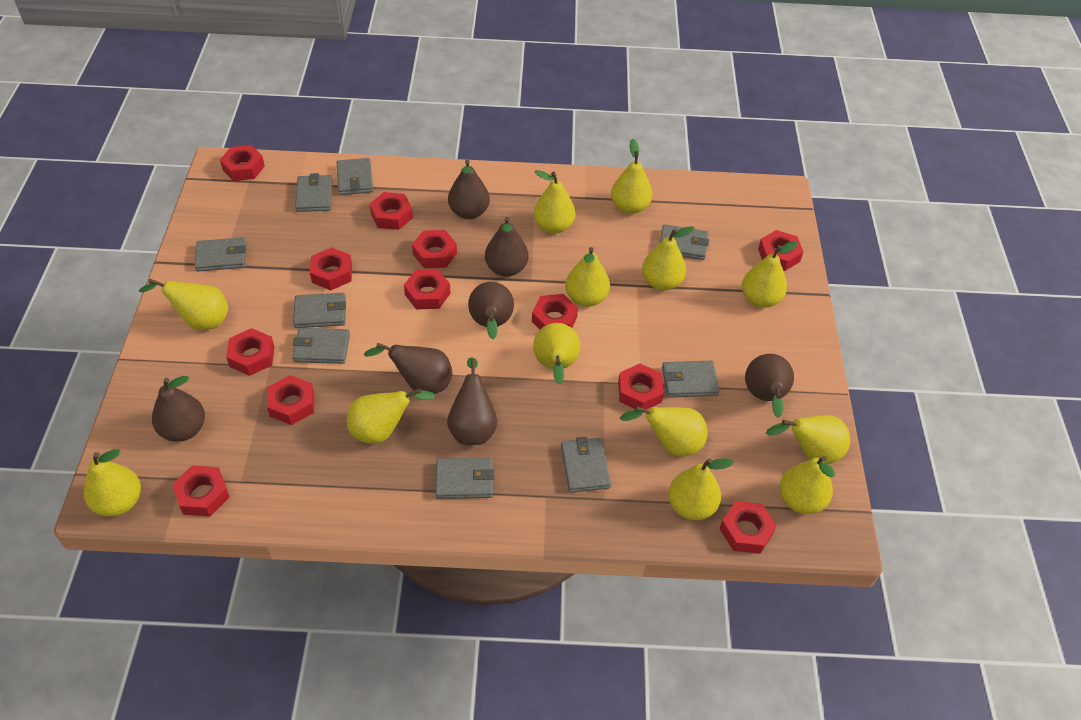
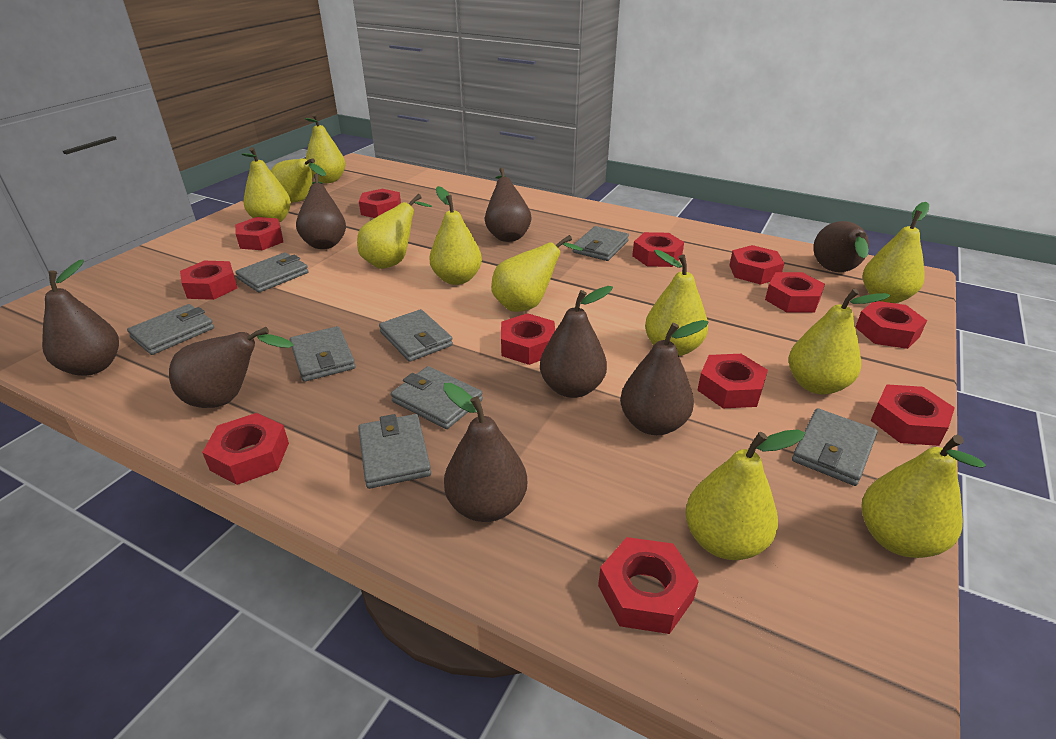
brown pear: [152,376,205,442] [364,343,452,394] [447,357,497,445] [448,160,490,219] [468,282,514,339] [485,217,528,277] [745,354,794,418] = 7 -> [42,259,119,376] [169,327,293,408] [296,173,346,249] [443,383,527,522] [485,168,531,242] [540,286,613,398] [620,320,708,435] [813,221,869,272] = 8
grey wallet: [195,237,247,272] [292,328,350,364] [293,293,346,328] [295,173,333,212] [337,158,373,195] [435,458,494,499] [561,437,611,492] [660,224,709,260] [662,361,720,398] = 9 -> [127,304,214,355] [235,253,309,292] [290,326,356,382] [358,414,431,489] [379,309,453,362] [391,366,483,429] [573,226,629,261] [792,408,877,486] = 8
yellow pear: [84,450,141,517] [139,278,228,330] [347,388,435,444] [533,170,576,234] [533,323,580,385] [565,247,610,307] [611,139,652,214] [620,406,708,457] [642,226,695,291] [668,458,734,520] [742,241,798,308] [766,415,850,464] [780,456,835,514] = 13 -> [241,147,291,223] [271,158,326,202] [305,114,345,183] [357,194,432,269] [429,186,482,285] [491,235,583,312] [645,250,708,356] [685,429,805,560] [789,289,890,394] [862,435,986,558] [863,202,929,303] = 11

